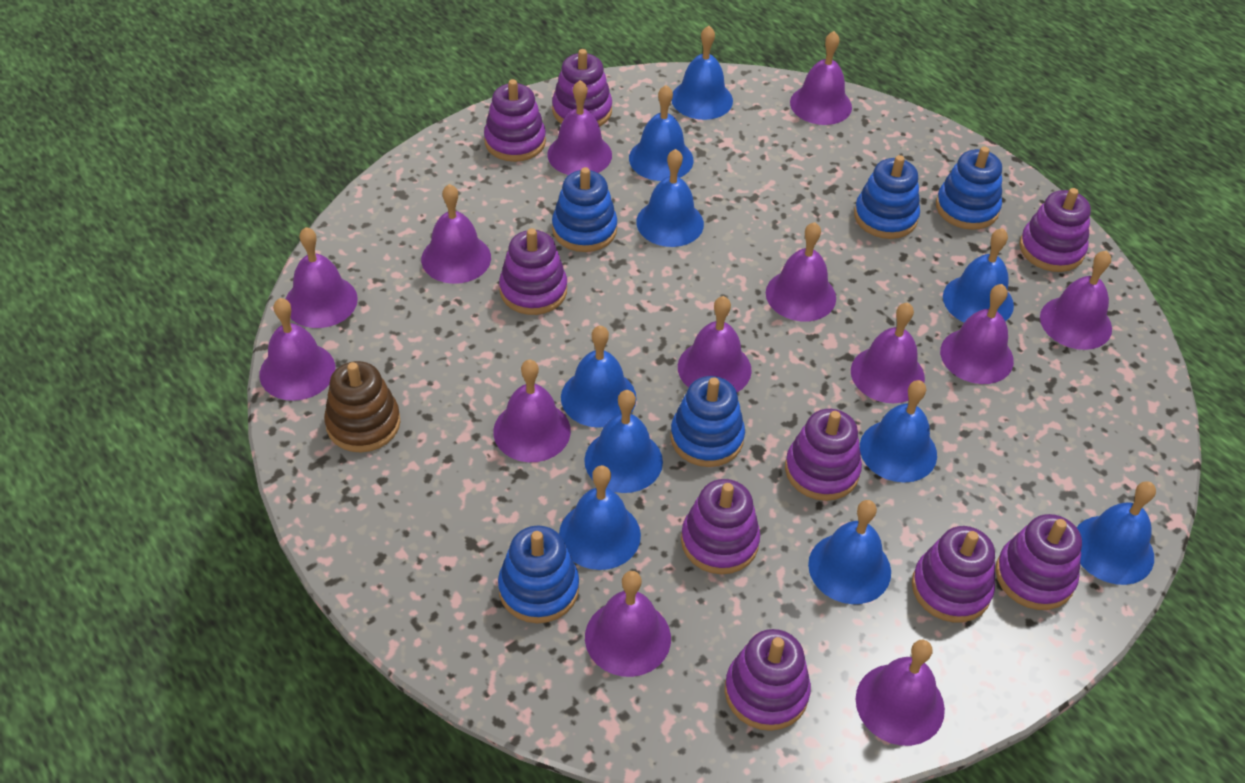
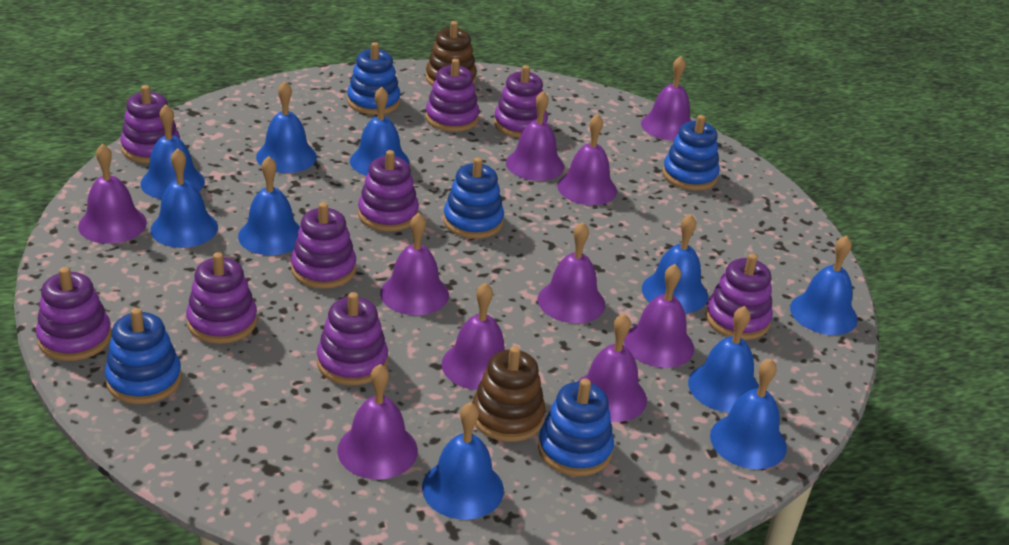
brown stacking toy: [324,361,401,452] = 1 -> [426,21,477,86] [472,346,546,442] = 2
purple bell: [260,298,336,401] [286,227,358,328] [421,184,491,284] [493,360,571,462] [547,80,612,175] [585,571,671,677] [678,296,752,392] [766,222,836,322] [790,31,852,125] [851,303,925,403] [856,640,945,746] [940,284,1014,384] [1040,250,1112,350] = 13 -> [78,144,147,244] [337,364,418,480] [380,213,449,315] [442,283,505,390] [506,91,564,181] [538,222,605,323] [557,114,617,205] [578,313,647,422] [624,264,694,368] [641,56,691,141] = 10

